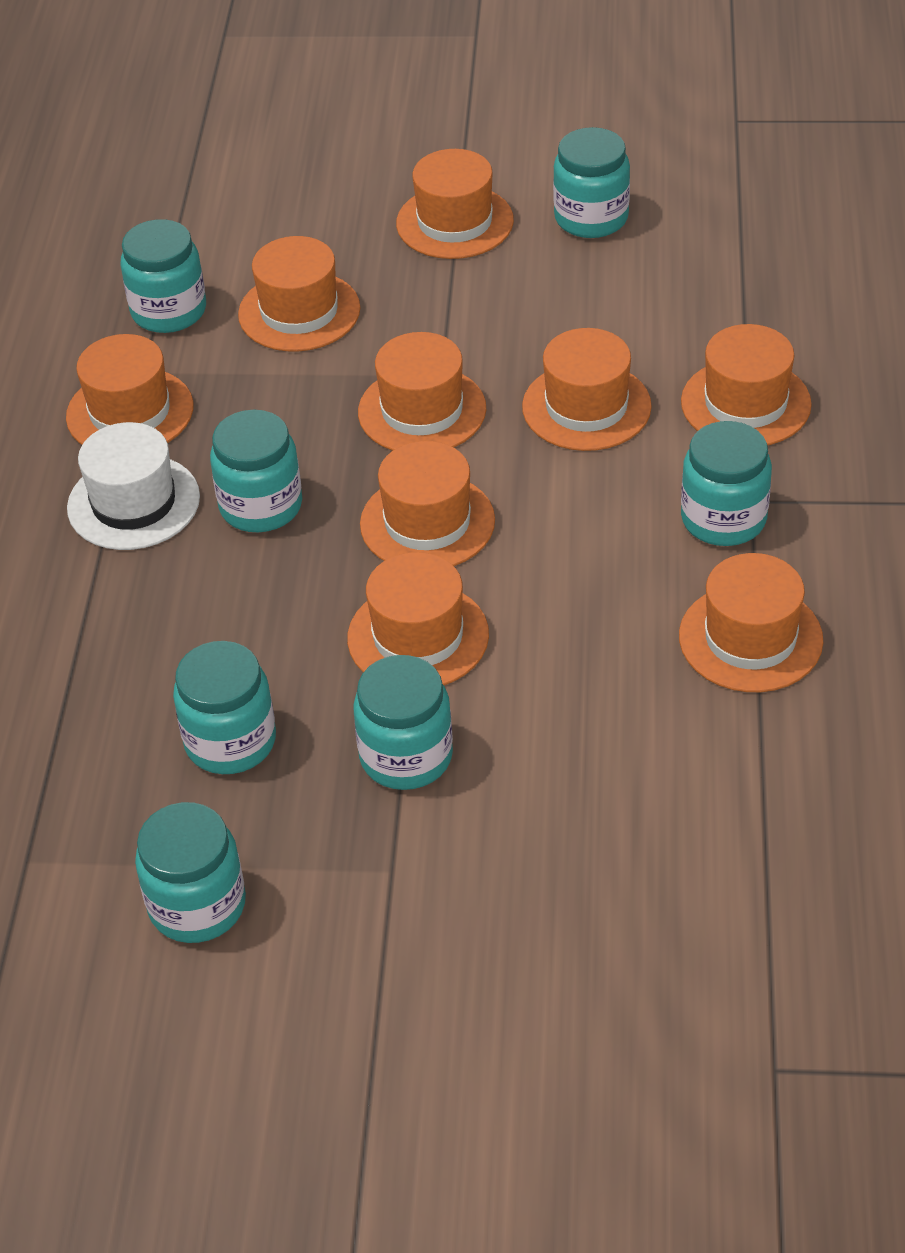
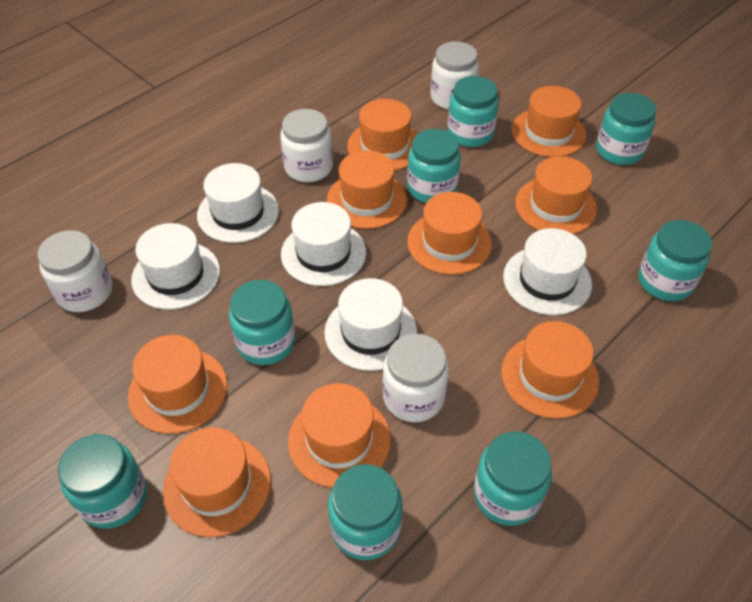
turquoise jar: [121,219,206,333] [135,802,246,943] [173,641,276,774] [210,410,302,532] [353,655,453,790] [553,127,630,238] [681,421,772,546] = 7 -> [58,434,147,529] [229,280,295,365] [328,464,403,560] [407,129,461,203] [447,76,499,147] [474,431,552,526] [596,93,656,165] [638,220,712,301] = 8
white hat: [67,422,200,550] = 1 -> [131,223,220,310] [197,163,279,243] [281,202,366,286] [324,278,417,371] [503,228,592,315] = 5
white jar: none = 0 -> [38,230,112,312] [280,109,333,182] [382,334,449,422] [430,41,479,110] = 4

